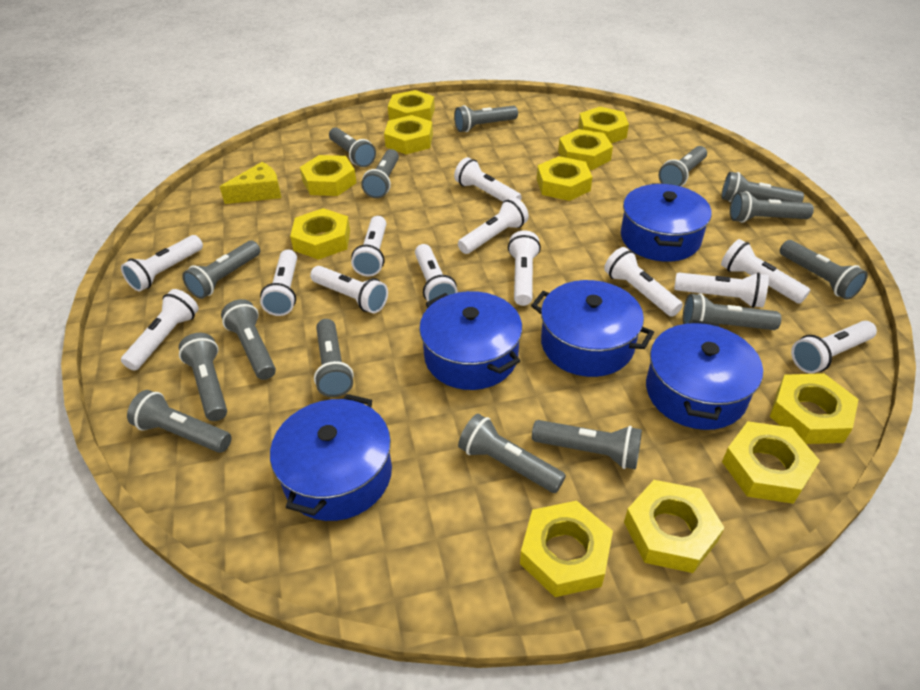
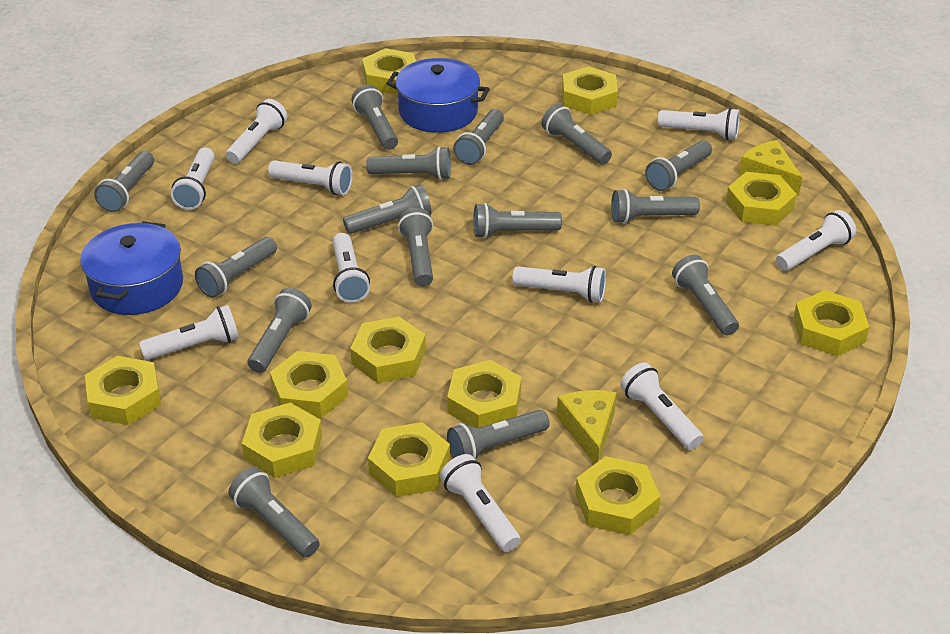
blue pot: [270,394,392,521] [419,291,522,390] [531,280,654,377] [621,183,712,262] [646,320,763,430] = 5 -> [80,221,183,315] [386,58,490,133] = 2
white flashlight: [121,235,203,292] [121,289,199,371] [260,249,297,316] [310,266,388,313] [351,216,386,277] [415,244,458,302] [454,157,522,202] [458,197,529,254] [508,230,541,306] [604,247,683,317] [674,272,769,308] [721,239,810,304] [791,321,877,374] = 13 -> [139,305,239,360] [171,147,215,210] [226,99,287,164] [268,160,352,195] [333,233,370,303] [440,454,520,552] [512,266,606,303] [620,362,703,450] [658,108,740,140] [776,210,856,271] = 10
yellow cheese: [220,162,281,204] = 1 -> [557,390,617,464] [739,140,802,196] = 2

